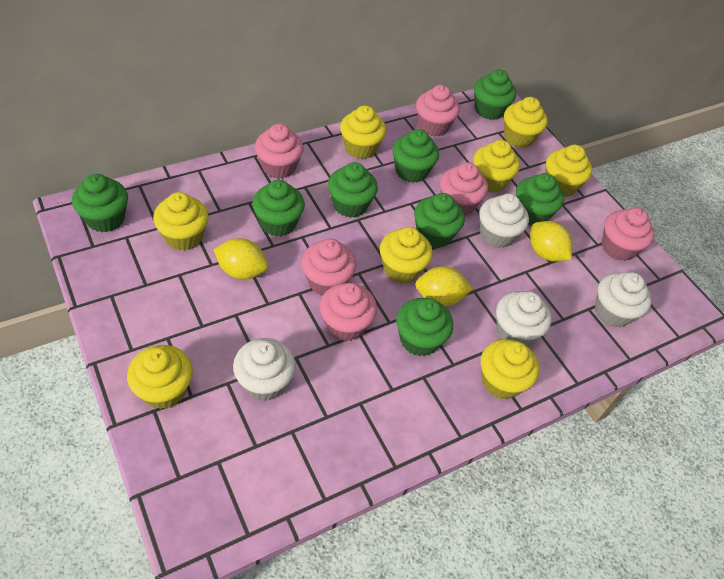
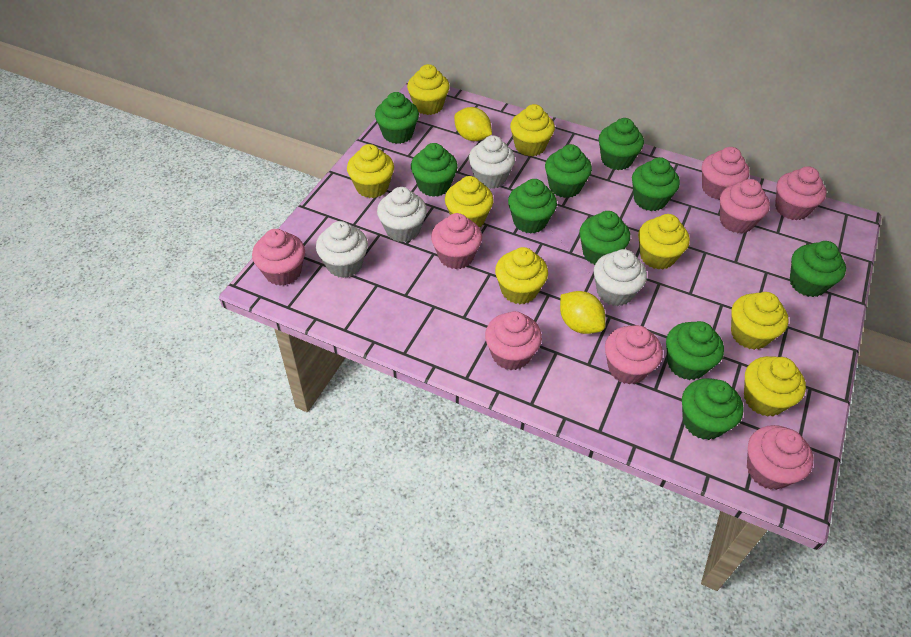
green cupcake: [72,174,128,232] [252,180,305,236] [328,162,378,218] [392,129,439,183] [396,298,453,356] [414,193,465,248] [474,69,516,120] [516,173,564,226] = 8 -> [375,92,419,144] [411,143,458,197] [508,179,557,234] [545,144,592,198] [579,211,630,265] [599,118,644,170] [632,157,680,211] [666,321,724,380] [682,378,744,440] [789,241,846,297] = 10
pink cupcake: [255,124,304,179] [301,239,357,295] [320,283,377,341] [416,85,460,137] [440,163,488,216] [602,207,654,261] = 6 -> [252,229,305,286] [431,213,482,269] [485,311,542,370] [605,325,663,384] [702,147,750,200] [720,179,770,233] [747,425,813,490] [775,166,827,220] = 8
yellow lemon: [213,238,268,279] [415,266,473,306] [530,221,573,261] = 3 -> [454,107,492,141] [560,291,606,334] = 2

